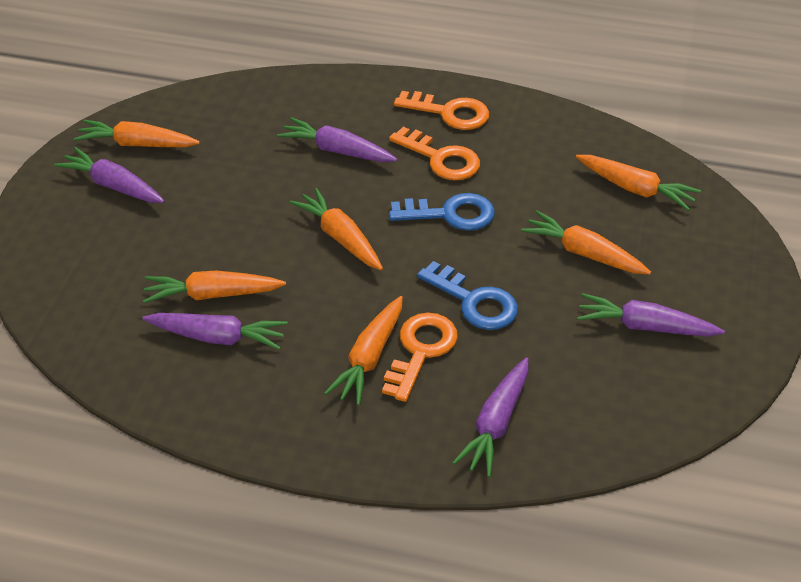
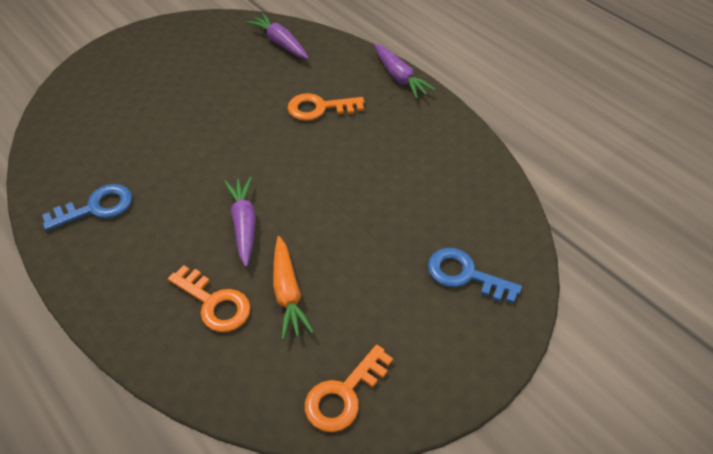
orange carrot: [74,120,200,147] [143,271,286,303] [290,188,383,270] [324,296,403,406] [521,211,651,274] [576,155,701,211] = 6 -> [273,236,314,340] = 1
purple carrot: [54,147,165,203] [142,313,288,350] [277,117,397,162] [452,357,529,477] [577,293,725,337] = 5 -> [224,177,256,267] [246,13,309,59] [374,43,436,99] = 3

